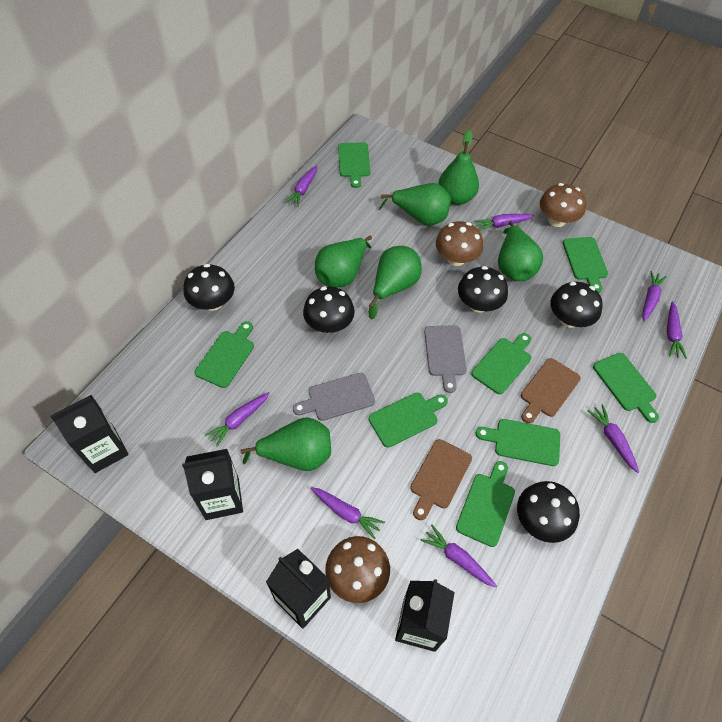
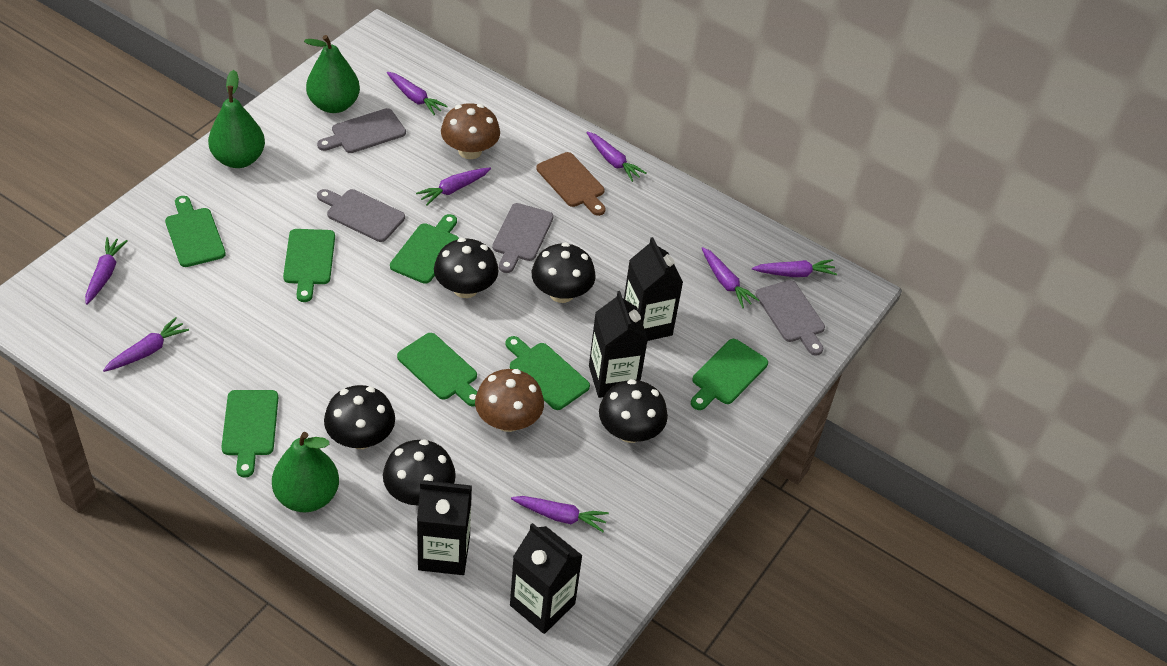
brown cutting board: [410,439,472,520] [521,358,581,423] = 2 -> [536,152,606,216] = 1
brown mushroom: [325,536,390,603] [436,221,483,266] [540,183,586,227] = 3 -> [441,103,500,159] [475,369,544,432] = 2
green cutting board: [195,321,254,388] [338,142,370,188] [369,393,448,448] [456,461,515,547] [471,333,531,394] [476,419,560,466] [563,237,608,293] [593,353,659,423] = 8 -> [165,196,226,267] [221,390,278,478] [283,229,335,302] [390,214,459,284] [397,333,477,407] [505,336,590,410] [691,339,768,410] = 7
green pear: [240,417,331,471] [315,236,372,288] [369,246,422,319] [379,183,451,226] [438,130,479,205] [498,221,543,281] = 6 -> [208,70,265,168] [272,432,339,512] [304,35,360,113] = 3
grey cutting board: [293,373,375,421] [424,325,467,393] = 2 -> [317,108,406,153] [317,189,405,242] [492,203,553,273] [755,280,825,355] = 4

